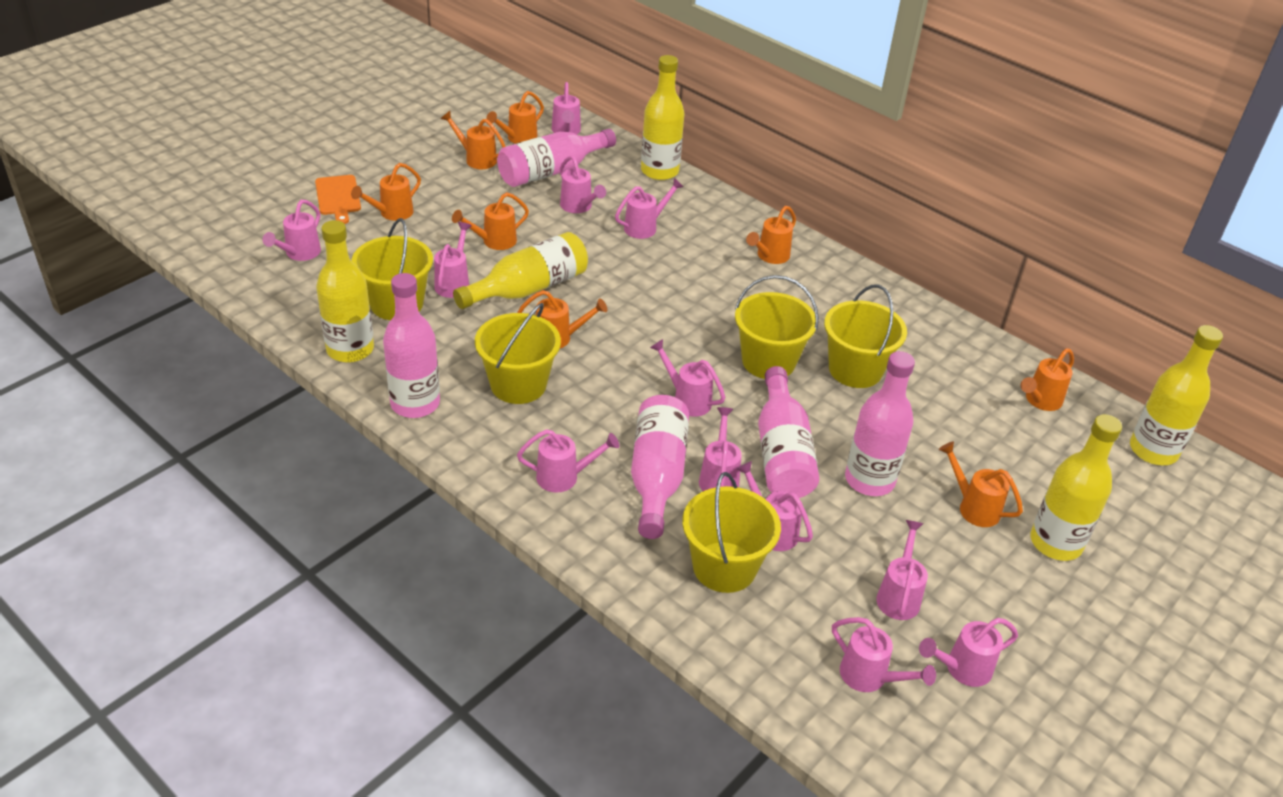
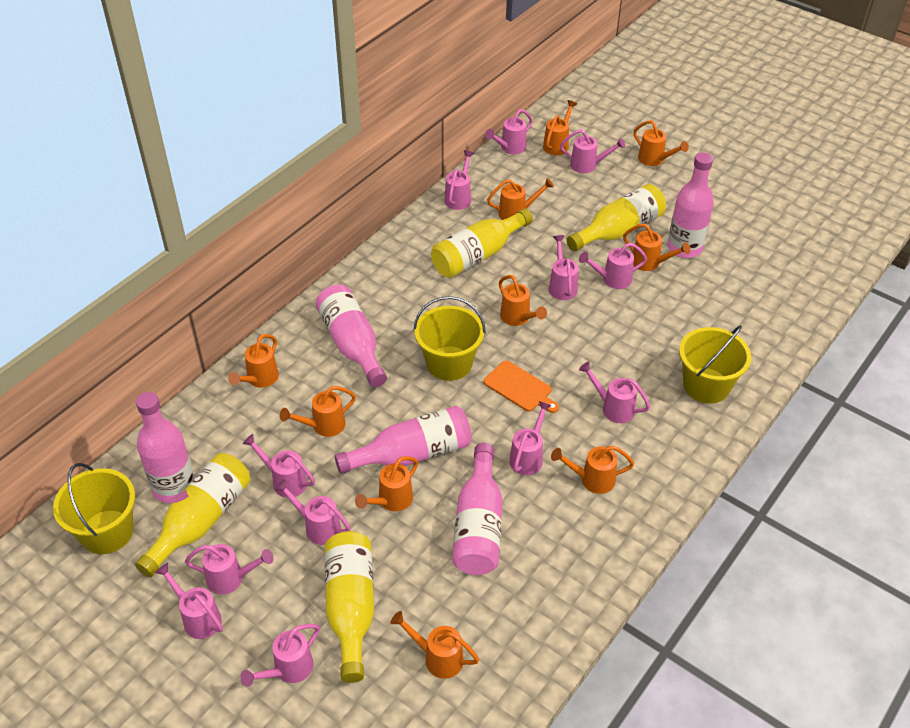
orange watering can: [351,163,421,221] [441,111,506,169] [452,192,529,250] [486,91,544,144] [517,290,608,348] [746,206,796,264] [939,441,1023,527] [1021,348,1074,411] = 8 -> [228,334,279,388] [280,386,356,437] [355,456,418,511] [391,611,479,679] [487,178,554,220] [499,275,547,326] [543,100,577,155] [551,446,634,494] [623,223,690,271] [634,120,689,166] = 10
yellow bottle: [316,220,374,363] [453,232,588,309] [641,55,684,180] [1030,414,1122,561] [1130,325,1223,465] = 5 -> [135,453,250,577] [324,531,374,683] [431,208,533,278] [566,184,666,251] = 4
yellow bucket: [352,218,433,320] [475,303,561,404] [682,472,781,593] [735,275,819,379] [824,285,907,388] = 5 -> [53,463,135,554] [413,296,486,381] [679,325,751,404] = 3

